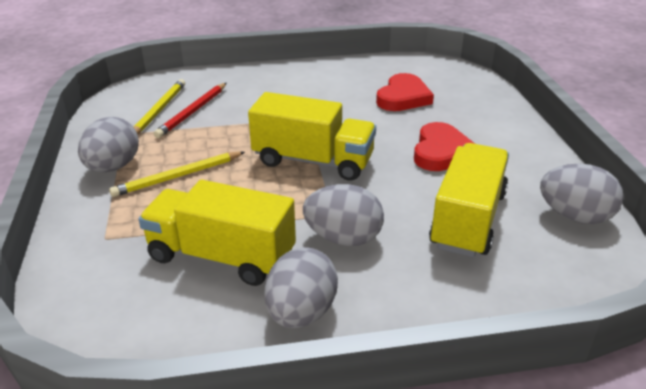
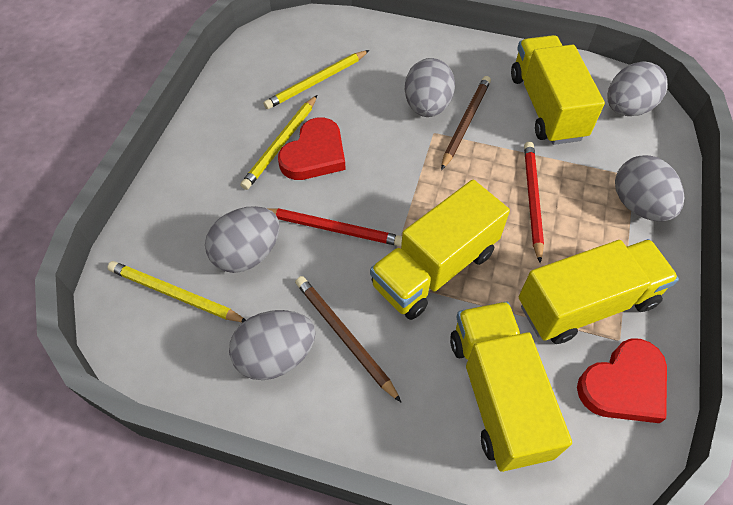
brown pencil: none = 0 -> [295,276,401,402] [441,76,491,170] = 2
grey egg: [78,117,139,172] [265,247,338,328] [303,184,384,246] [540,164,624,224] = 4 -> [205,206,280,273] [229,310,316,380] [405,58,455,117] [607,61,668,116] [615,155,684,221] = 5
red pencil: [154,83,226,138] = 1 -> [267,208,402,246] [524,142,544,263] = 2
yellow pencil: [109,152,245,197] [134,79,185,134] = 2 -> [107,261,246,322] [240,95,317,190] [263,50,369,109] = 3
yellow truck: [138,180,296,286] [248,92,376,181] [429,143,509,257] = 3 -> [370,180,510,320] [450,301,572,472] [511,35,605,145] [519,239,679,344] = 4

